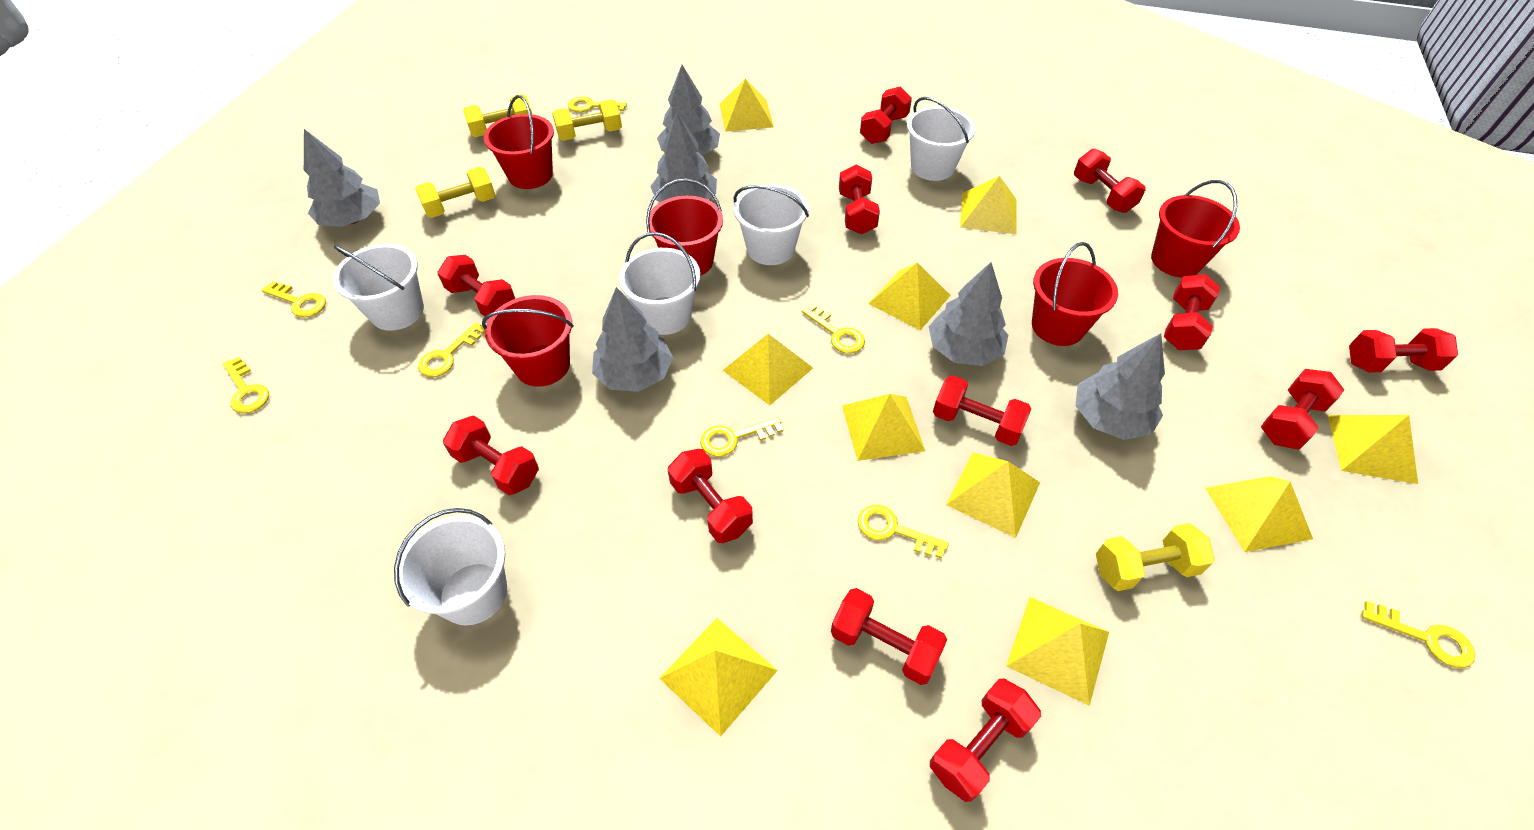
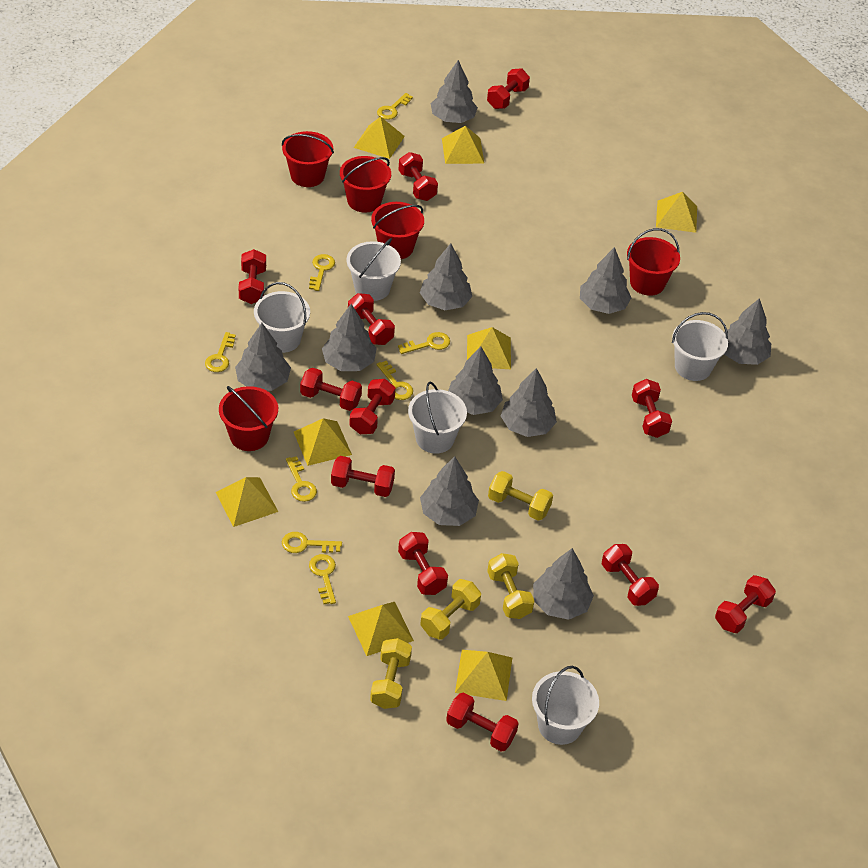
grey tree: [304,129,380,227] [592,287,673,392] [650,111,717,202] [657,65,720,156] [929,262,1008,366] [1075,333,1165,440] = 6 -> [235,323,291,391] [322,304,377,371] [420,243,472,310] [420,456,479,526] [431,60,478,123] [448,346,503,415] [501,368,557,437] [533,548,594,620] [580,247,631,314] [724,298,771,365] = 10
yellow pyramid: [659,618,778,737] [720,79,774,132] [723,334,813,405] [842,394,925,461] [868,263,951,330] [946,453,1040,538] [960,176,1017,234] [1006,597,1109,706] [1205,476,1313,552] [1328,415,1418,484] = 10 -> [216,477,278,527] [294,418,352,466] [348,602,414,656] [354,116,405,159] [442,126,484,164] [455,650,512,701] [467,327,511,369] [656,192,697,233] = 8

